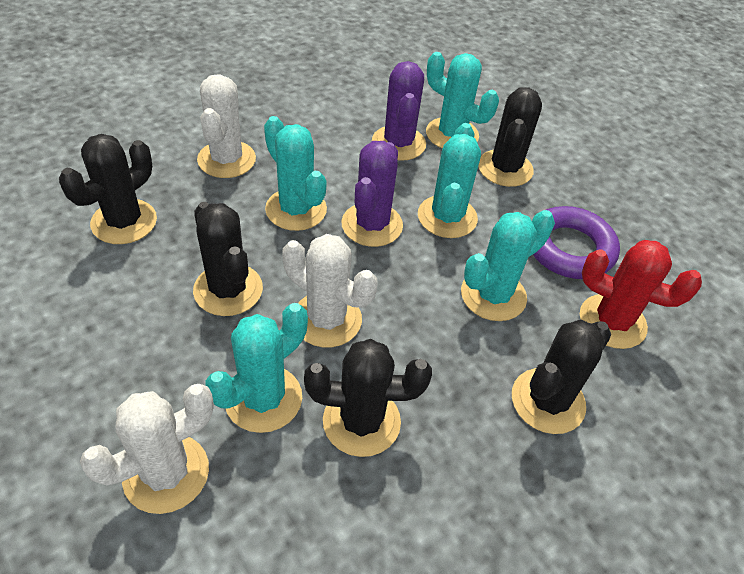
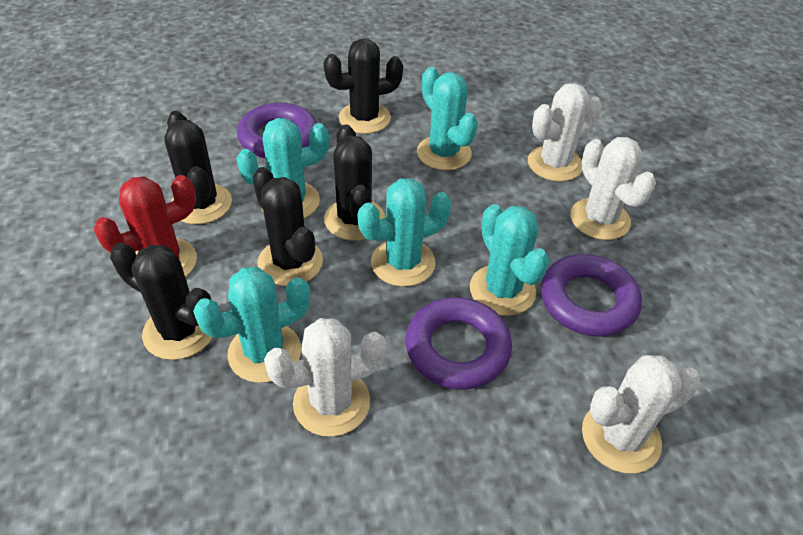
purple cactus: [341,141,403,247] [372,61,426,161] = 2 -> none = 0
purple ring: [533,206,620,279] = 1 -> [237,102,317,159] [405,297,512,390] [541,254,642,337] = 3
white cactus: [80,384,214,514] [197,74,256,178] [282,234,378,347] = 3 -> [264,318,386,437] [528,83,602,182] [570,137,656,240] [582,355,700,473] = 4

